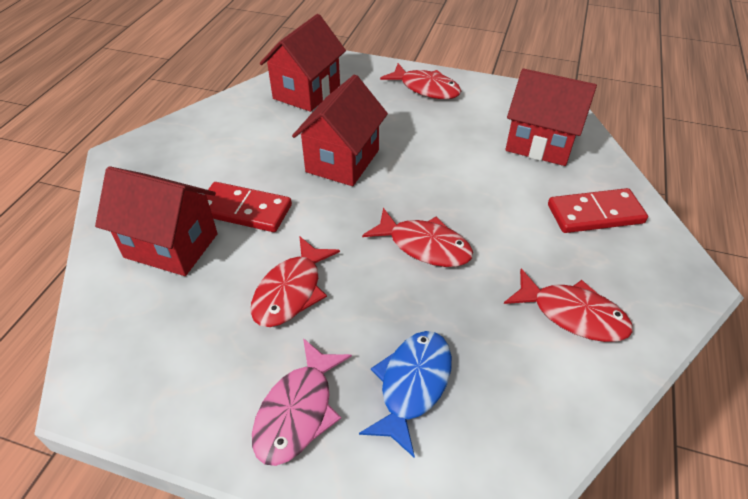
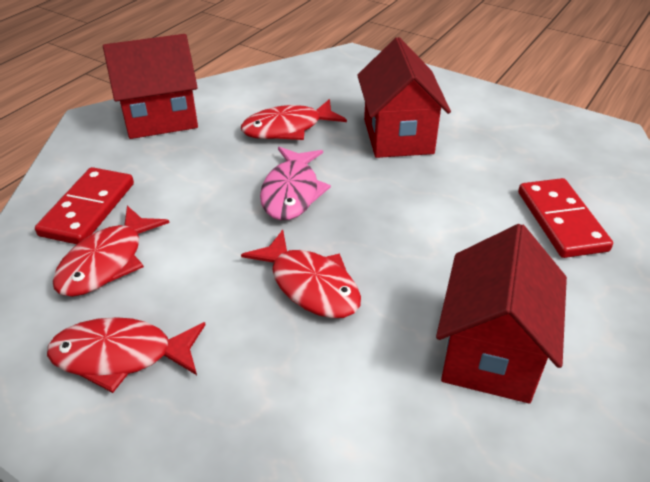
blue fish: [359,331,452,458] = 1 -> none = 0
red house: [95,166,218,276] [260,14,346,112] [292,75,388,186] [505,68,597,166] = 4 -> [103,34,198,139] [357,37,451,158] [436,224,567,403] = 3

